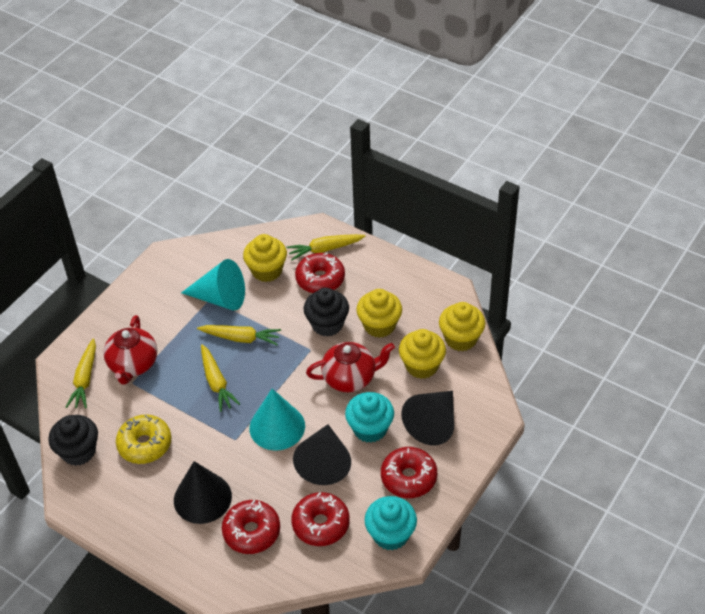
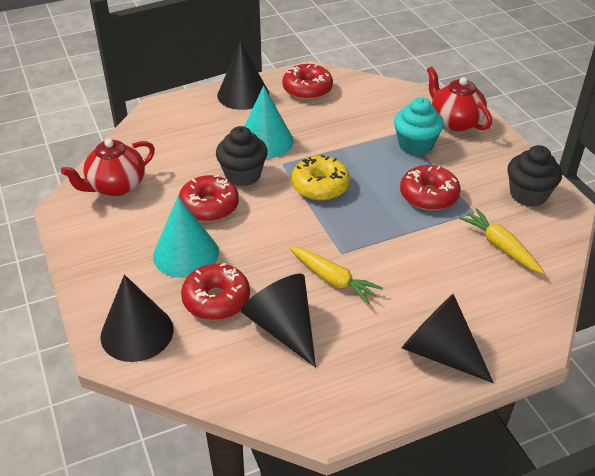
black cone: [174,461,232,524] [293,424,351,485] [401,391,454,445] = 3 -> [100,274,174,362] [217,41,269,110] [241,274,316,368] [402,294,494,383] = 4
turquoise cupcake: [345,392,394,443] [364,496,417,550] = 2 -> [394,97,444,156] = 1
yellow carrot: [66,338,96,408] [197,325,281,345] [201,344,240,412] [287,234,365,261] = 4 -> [289,246,383,304] [459,208,545,274] = 2
yellow cupcake: [243,234,287,282] [356,289,402,338] [399,329,446,379] [439,302,485,351] = 4 -> none = 0

